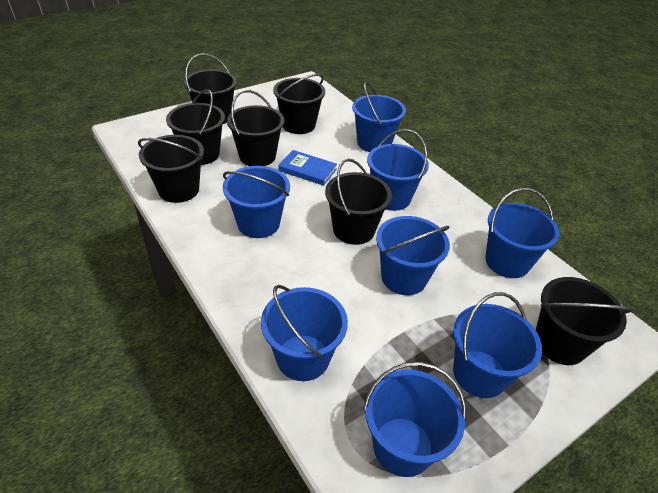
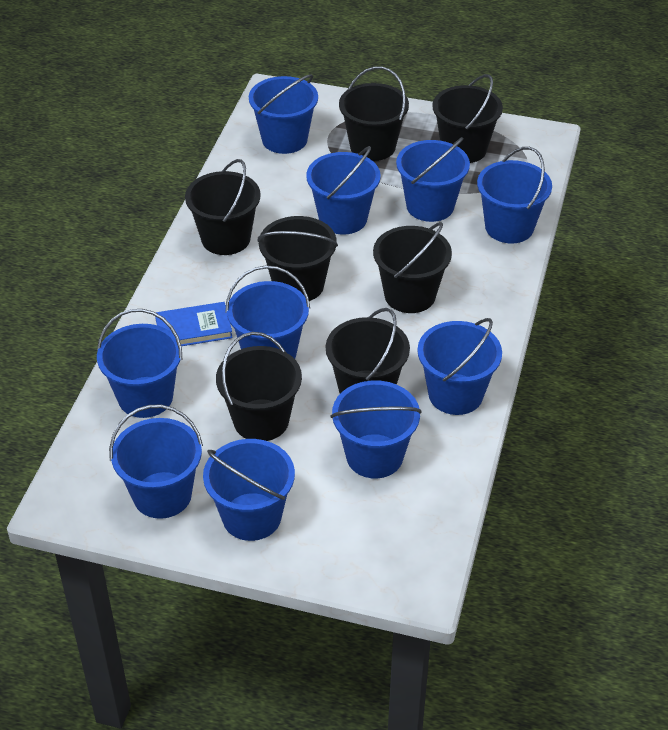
blue bucket: [223,166,290,238] [261,285,348,381] [352,82,406,152] [363,362,466,477] [367,129,429,211] [376,216,450,295] [453,292,542,398] [485,188,560,278] = 8 -> [97,309,182,418] [109,405,203,519] [203,439,295,541] [225,265,310,359] [249,74,318,154] [306,146,381,235] [331,380,422,478] [396,137,470,222] [417,318,502,415] [477,147,552,243] = 10

